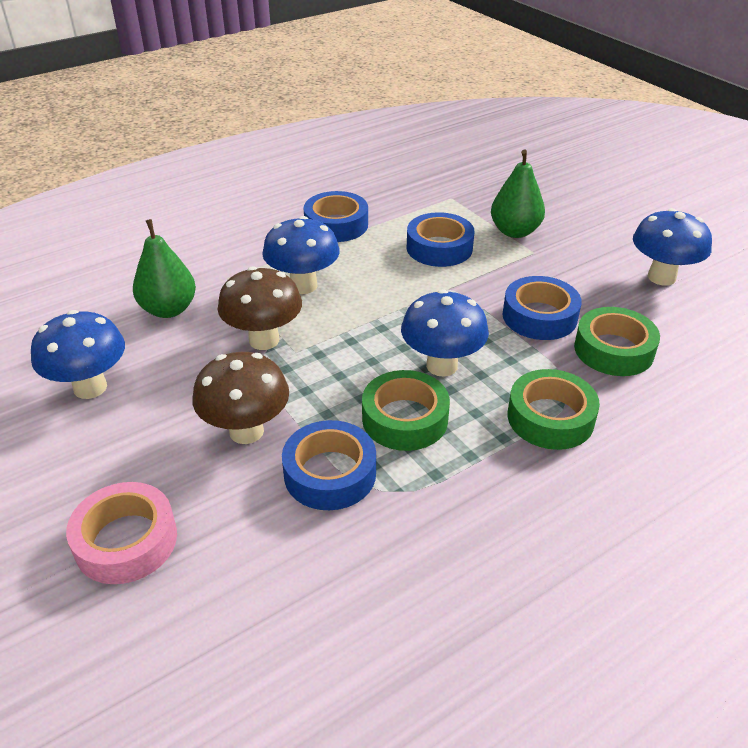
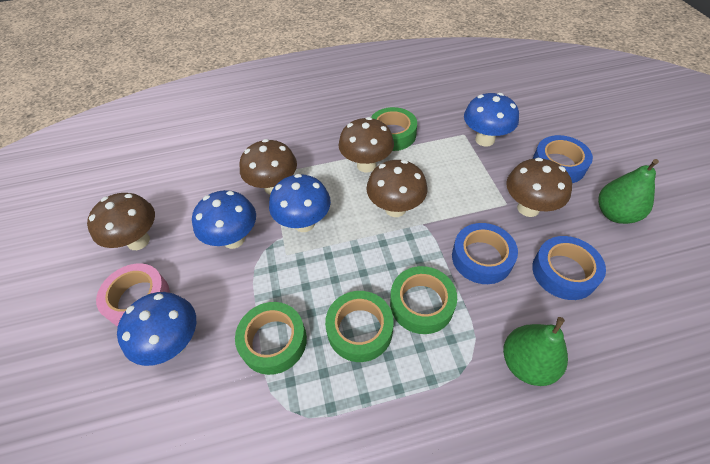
blue tape: [282,420,376,510] [304,191,368,242] [407,212,475,267] [503,276,582,340] = 4 -> [452,223,518,284] [532,236,606,300] [533,135,593,183] = 3
brown mushroom: [192,352,289,444] [218,266,302,350] = 2 -> [87,193,155,250] [239,139,297,195] [338,117,394,172] [366,160,427,217] [506,158,572,217] = 5
green tape: [362,370,450,451] [508,369,600,450] [574,307,660,376] = 3 -> [235,302,307,375] [325,291,394,362] [371,107,417,151] [390,266,457,334] = 4

